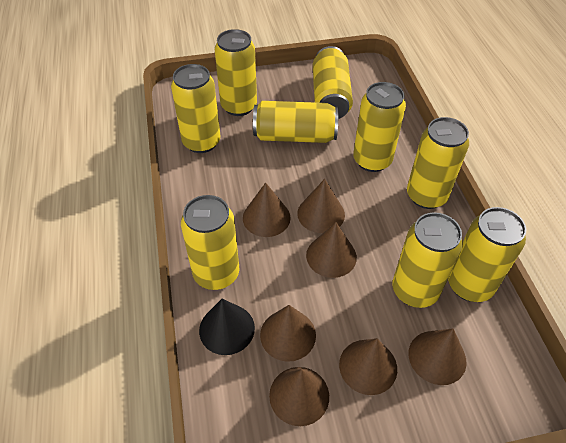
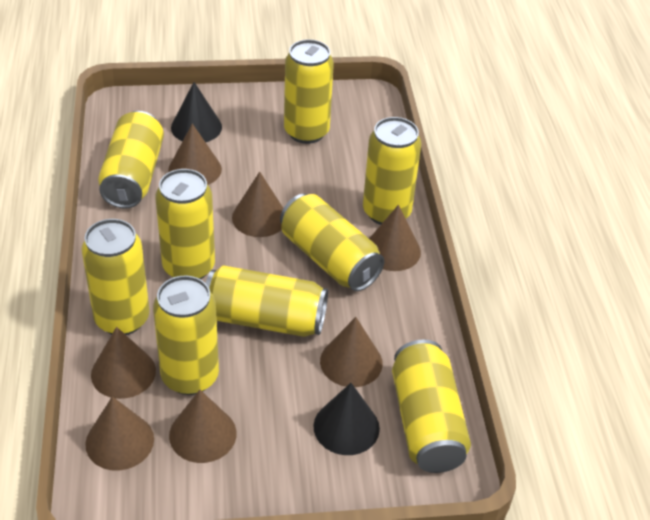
black cone: [199,299,255,355] = 1 -> [171,82,222,142] [313,383,380,455] = 2

